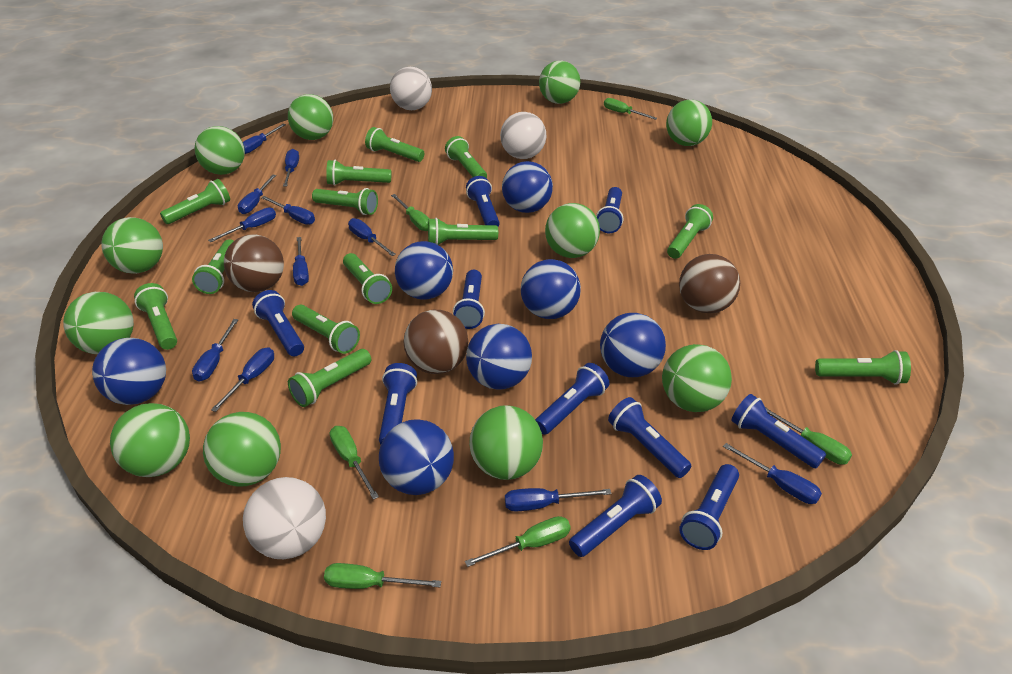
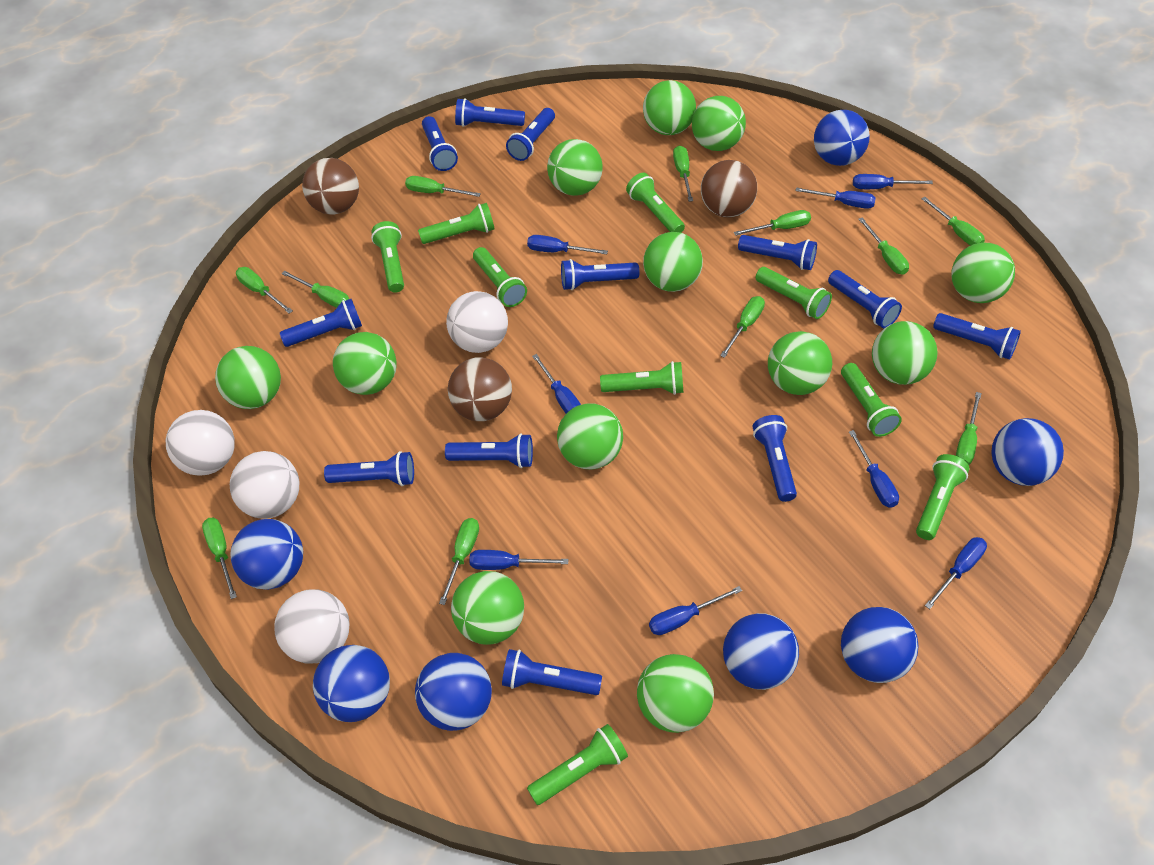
blue flashlight: [252,290,304,356] [379,363,417,444] [453,270,485,329] [466,176,500,227] [535,363,609,435] [569,475,662,557] [596,187,623,233] [608,397,691,478] [679,464,739,550] [732,394,826,468] = 10 -> [280,299,362,347] [324,451,414,486] [422,116,458,171] [445,433,533,468] [455,98,525,127] [502,649,602,695] [506,108,555,161] [561,259,639,290] [738,235,817,270] [753,415,797,502] [828,270,902,328] [933,313,1021,360] = 12
blue screwdriver: [192,319,238,382] [208,207,276,242] [211,347,274,412] [238,175,276,214] [243,124,286,154] [261,196,315,225] [283,149,299,187] [293,237,309,286] [348,218,396,256] [505,488,611,511] [723,443,822,504] = 11 -> [469,550,568,570] [527,235,608,254] [532,354,581,413] [649,586,742,635] [795,188,876,209] [849,430,899,508] [853,174,933,189] [925,537,987,609] = 8
green ball: [63,292,134,354] [101,217,163,274] [110,403,190,477] [194,126,245,175] [203,412,281,487] [288,94,333,140] [469,405,543,480] [539,61,580,104] [545,203,600,258] [662,344,732,412] [666,100,712,146] = 11 -> [215,346,281,409] [333,332,397,395] [451,571,524,645] [547,139,603,196] [557,403,623,470] [637,654,714,733] [643,80,696,135] [643,232,703,292] [692,96,746,151] [768,331,832,395] [872,321,938,385] [952,243,1015,303] = 12
green flashlight: [134,283,177,350] [160,179,230,224] [192,239,234,294] [288,349,371,407] [292,305,360,354] [312,188,378,215] [326,160,392,186] [343,253,392,304] [365,127,424,162] [428,218,498,245] [445,136,487,178] [667,204,713,259] [815,350,911,385] = 13 -> [371,221,404,293] [418,203,495,244] [473,247,527,307] [527,724,628,805] [600,361,684,395] [626,173,685,233] [755,267,832,319] [841,363,902,437] [916,454,970,540] = 9
green screwdriver: [324,563,441,589] [330,426,379,500] [391,194,429,231] [465,516,571,567] [604,98,657,120] [765,407,852,465] = 6 -> [202,518,237,599] [236,267,293,313] [282,271,349,308] [405,176,481,197] [439,518,479,605] [673,145,693,202] [720,296,765,358] [734,210,811,236] [858,217,909,275] [921,197,985,246] [956,392,982,465] = 11
white ball: [243,477,326,559] [390,67,432,110] [500,112,546,159] = 3 -> [166,410,235,476] [230,451,299,519] [274,589,350,663] [446,291,508,353] = 4

